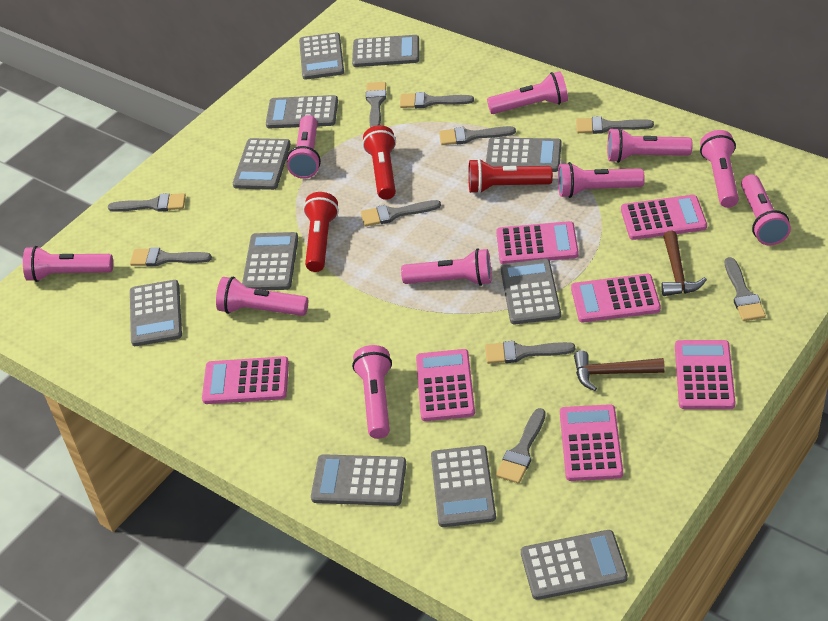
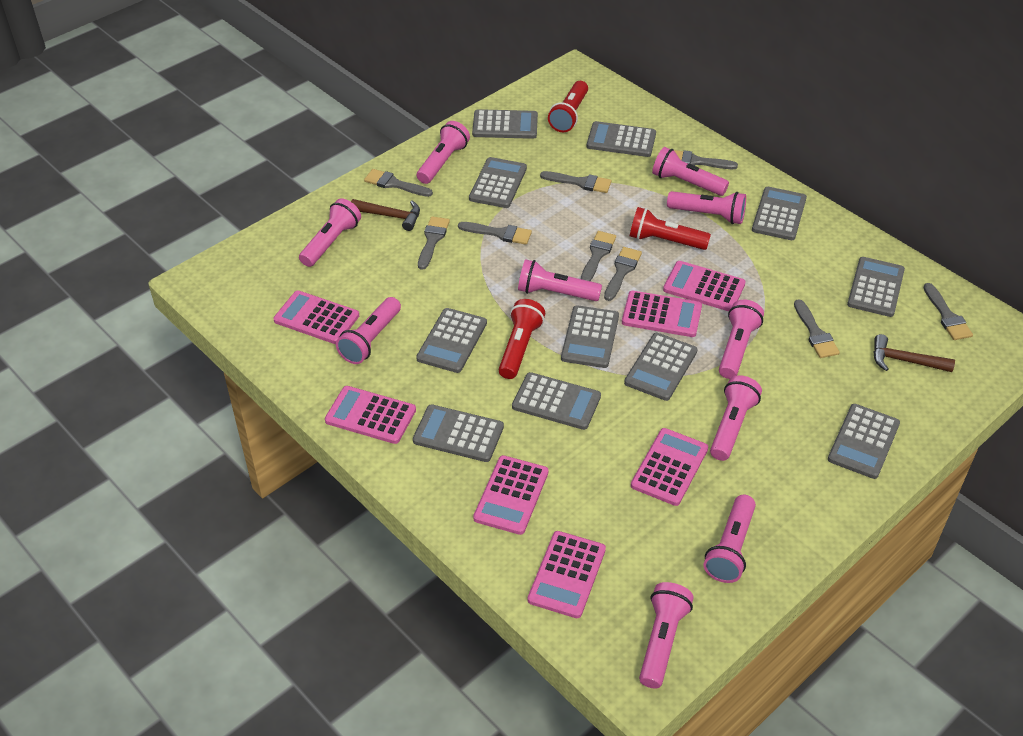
grey brush: [108,193,186,212] [130,247,212,267] [361,200,441,227] [366,82,386,127] [400,92,474,108] [439,126,516,145] [485,341,575,364] [496,408,546,484] [576,116,654,134] [725,257,766,321] = 10 -> [364,169,433,197] [418,216,450,270] [458,222,532,245] [540,171,611,193] [581,231,616,281] [604,247,642,301] [674,150,738,169] [794,300,840,358] [923,283,973,340] = 9

